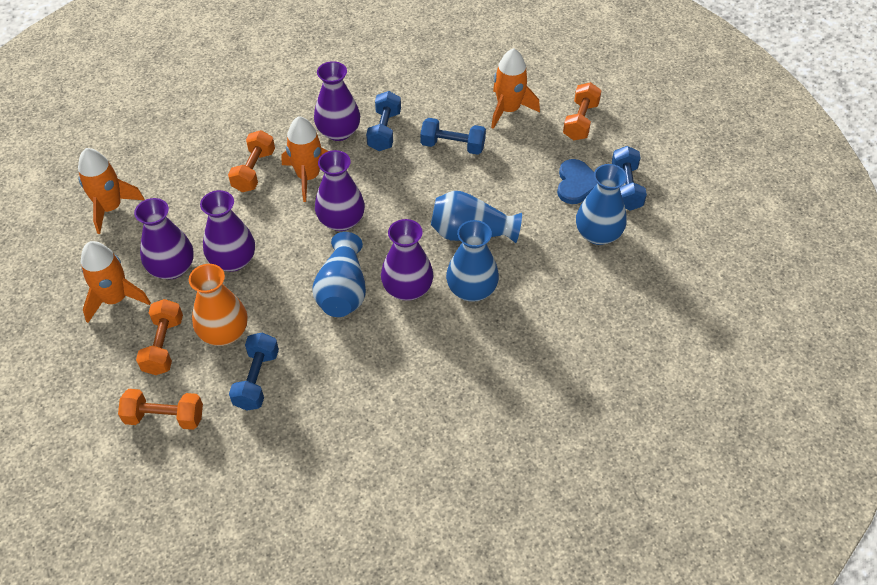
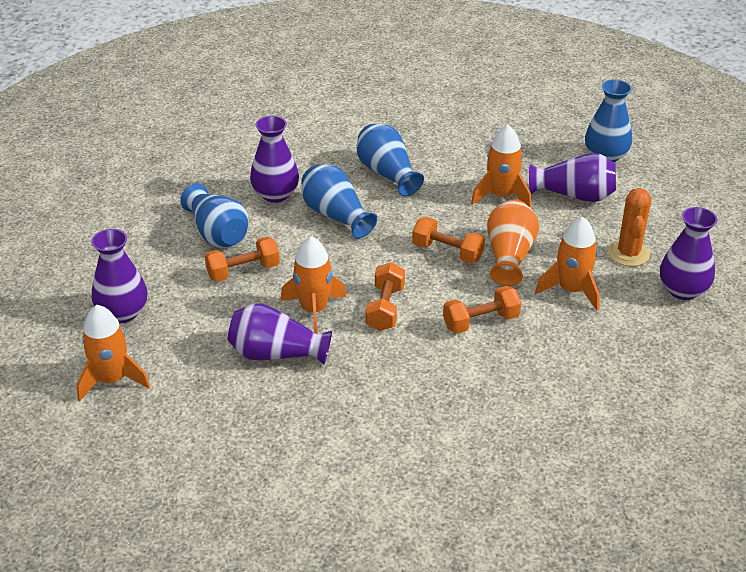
blue dumbbell: [229,333,279,411] [366,91,401,151] [420,118,486,155] [612,146,647,211] = 4 -> none = 0
blue heart: [557,159,597,204] = 1 -> none = 0
orange cactus: none = 0 -> [608,188,651,266] = 1

